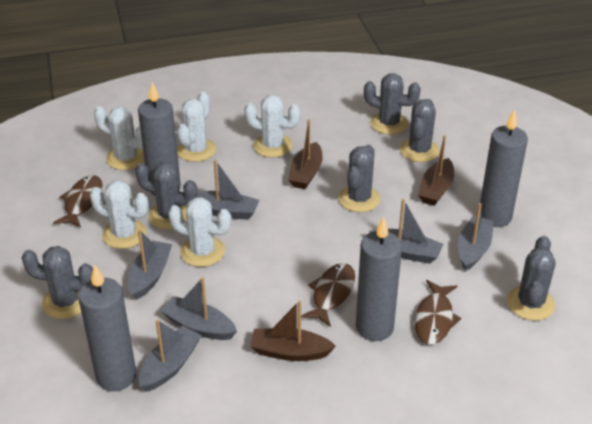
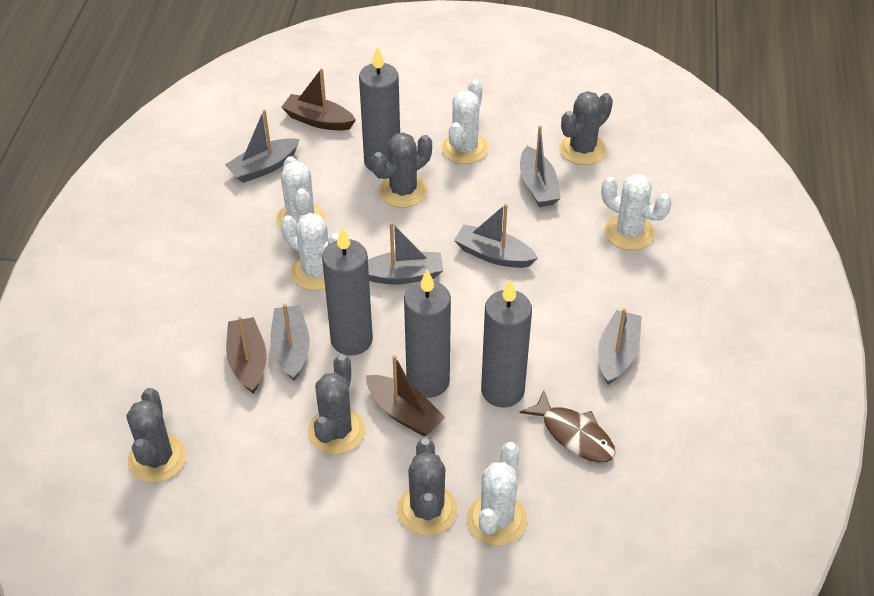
brown fish: [53,175,102,228] [301,263,355,327] [415,280,461,345] = 3 -> [519,390,616,462] = 1
grey cactus: [22,246,93,319] [135,162,197,229] [338,145,380,212] [364,73,421,134] [400,99,440,162] [507,236,556,321] = 6 -> [126,388,187,483] [308,354,365,455] [371,132,432,208] [397,438,457,536] [559,91,613,165] = 5

